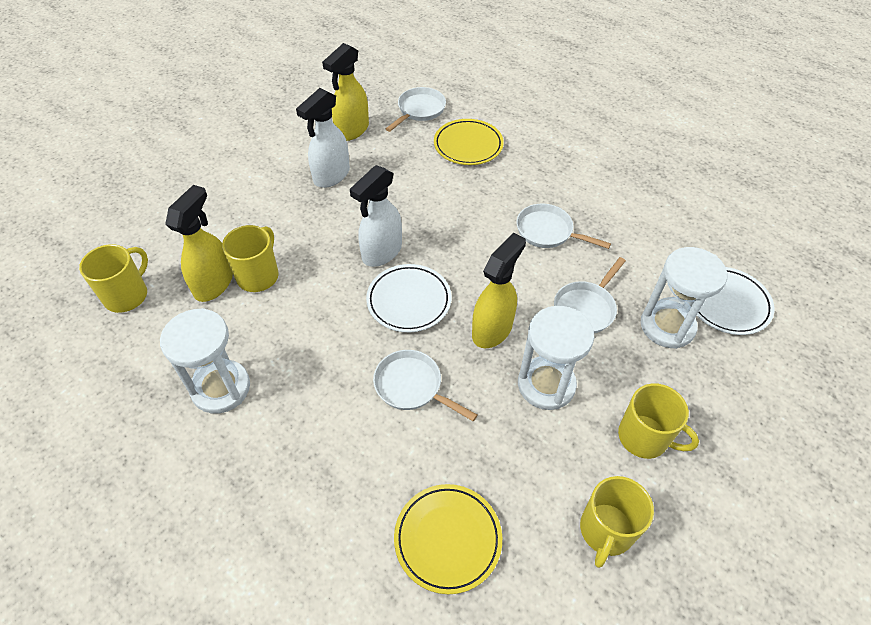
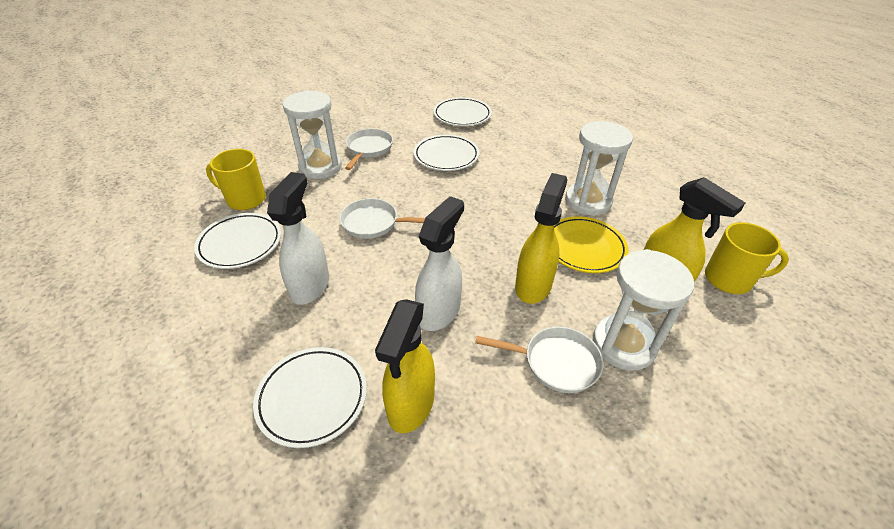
white pan: [373,350,477,421] [386,87,446,132] [517,203,611,249] [554,257,626,333] = 4 -> [339,198,425,239] [345,129,393,170] [475,327,604,393] = 3
white plate: [366,264,451,332] [697,267,774,335] = 2 -> [194,213,281,269] [253,347,367,448] [413,134,480,171] [433,97,492,126] = 4
yellow mug: [79,244,148,313] [222,225,279,292] [580,476,654,568] [618,383,699,459] = 4 -> [206,149,266,210] [705,222,789,294] = 2
yellow plate: [394,484,502,594] [434,119,504,165] = 2 -> [554,216,629,273] = 1

